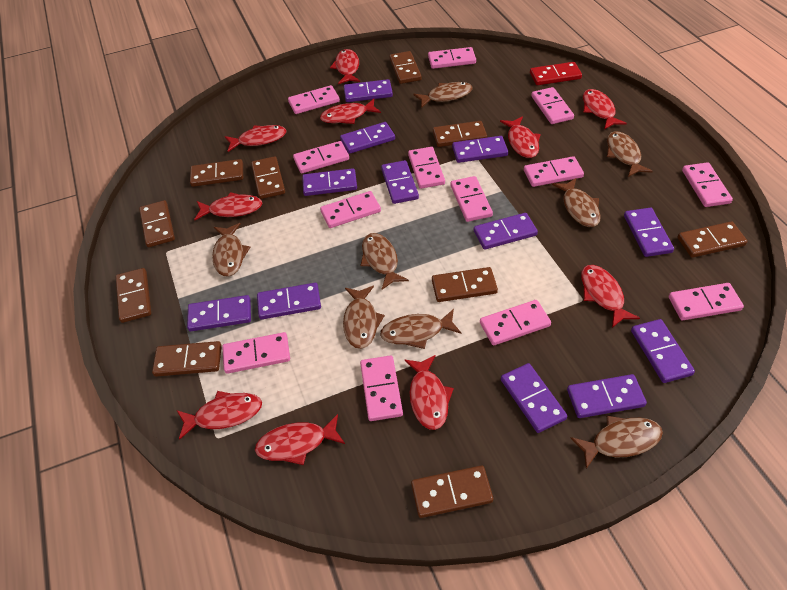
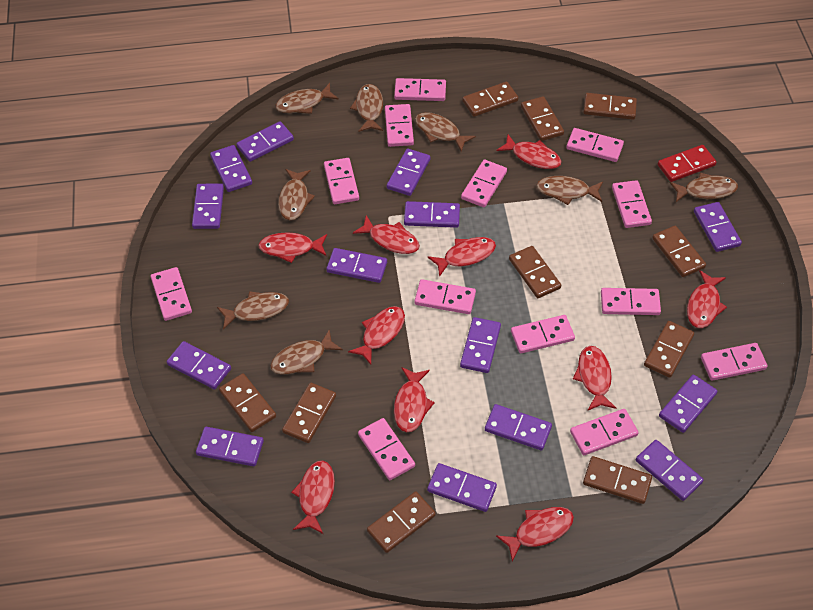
purple domino: [187,295,251,331] [257,283,321,319] [302,168,357,196] [340,122,395,154] [344,79,393,102] [381,160,419,204] [452,136,508,163] [474,213,538,250] [501,363,567,433] [567,374,647,418] [624,208,674,257] [631,319,695,383] = 12 -> [167,341,231,389] [192,183,224,229] [196,427,264,466] [210,145,252,192] [237,121,294,162] [326,248,387,283] [387,148,431,196] [404,201,460,228] [427,463,497,512] [460,317,501,373] [485,404,552,450] [636,440,704,501] [659,375,718,433] [694,202,742,252] = 14

